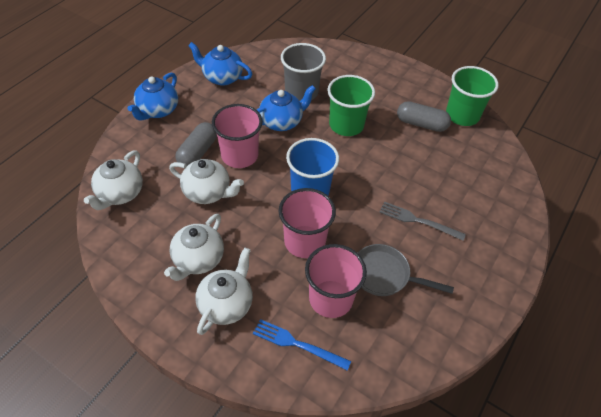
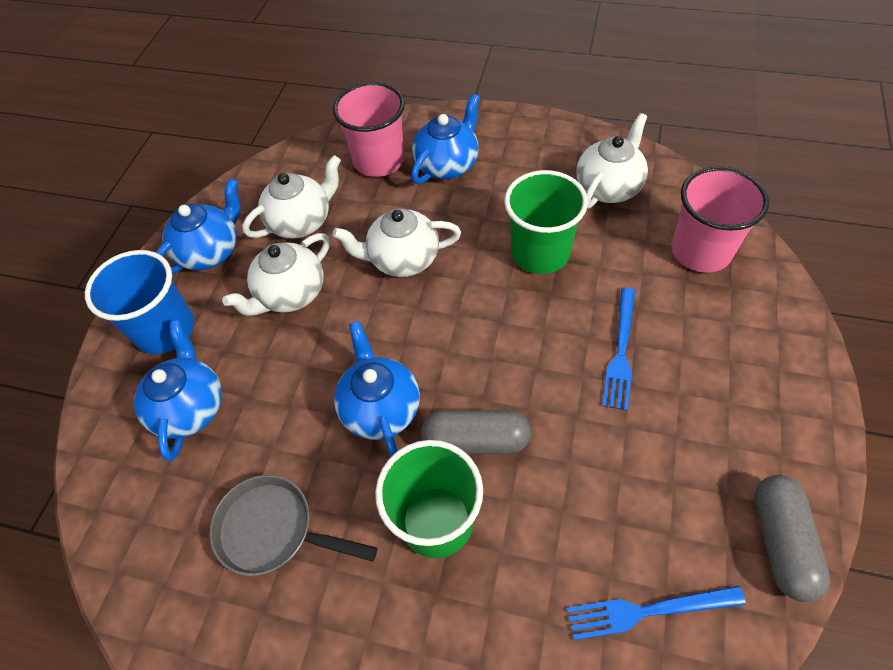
blue fork: [253,319,351,371] = 1 -> [567,586,746,640] [602,288,636,411] = 2
blue teapot: [128,73,178,121] [188,42,252,86] [257,85,316,131] = 3 -> [134,320,222,461] [156,178,241,274] [334,321,420,457] [411,94,480,184] = 4
grey cup: [281,43,326,101] = 1 -> none = 0
grey fork: [379,201,466,241] = 1 -> none = 0
pink cup: [212,104,263,168] [279,188,336,258] [305,244,367,318] = 3 -> [333,82,405,177] [671,167,769,273] = 2

